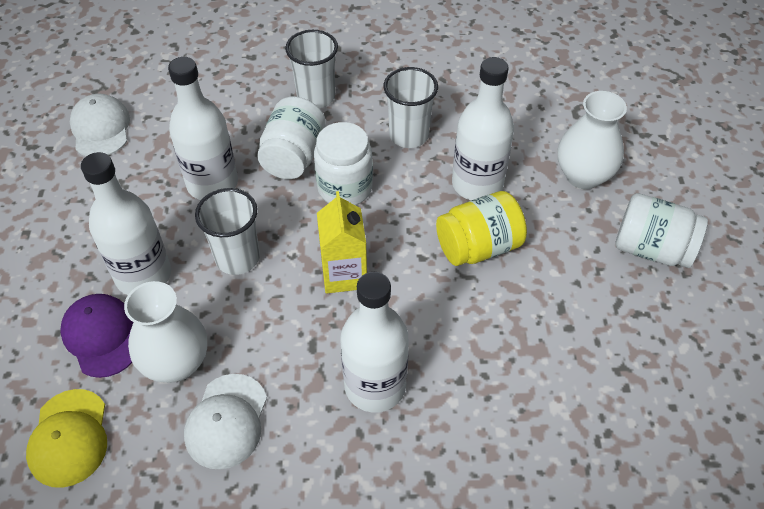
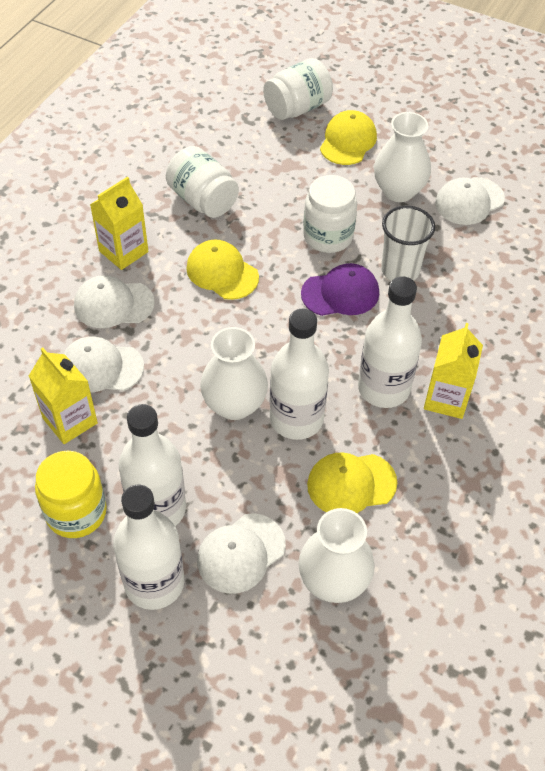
white cap: [70,94,130,156] [184,374,267,470] = 2 -> [63,336,144,393] [74,275,155,328] [197,513,286,594] [435,177,505,225] = 4
white cup: [195,188,260,275] [285,30,338,108] [384,67,438,148] = 3 -> [381,206,435,281] = 1
white vase: [124,281,207,383] [558,91,627,189] = 2 -> [200,327,268,420] [299,508,375,603] [374,112,431,202] = 3
yellow cap: [26,389,107,488] = 1 -> [186,240,259,300] [307,453,397,513] [320,110,377,165] = 3
yellow carton: [317,191,367,293] = 1 -> [29,348,98,444] [90,177,148,270] [424,323,483,419] = 3

